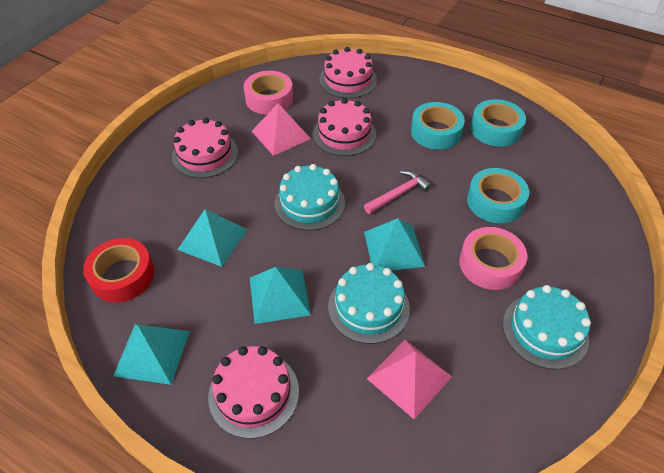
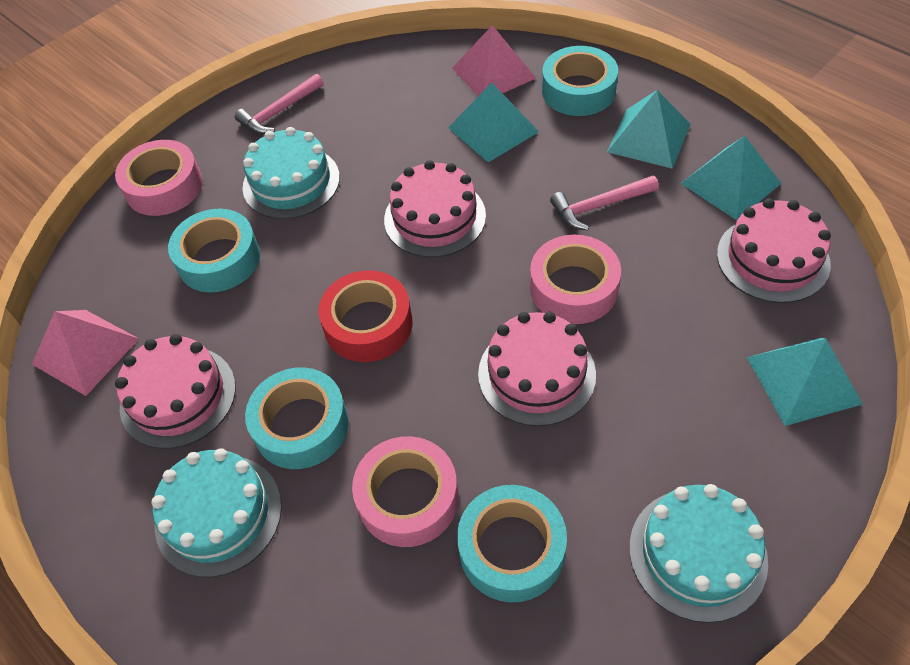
pink hammer: [364,170,432,214] = 1 -> [235,74,324,134] [550,175,659,230] = 2
pink tape: [244,71,293,115] [459,227,527,290] = 2 -> [115,140,203,216] [352,436,459,547] [530,235,621,324] = 3
turquoise tape: [411,102,465,150] [467,168,529,223] [471,99,526,147] = 3 -> [168,209,260,292] [245,367,349,469] [457,485,567,602] [542,46,618,116] = 4

